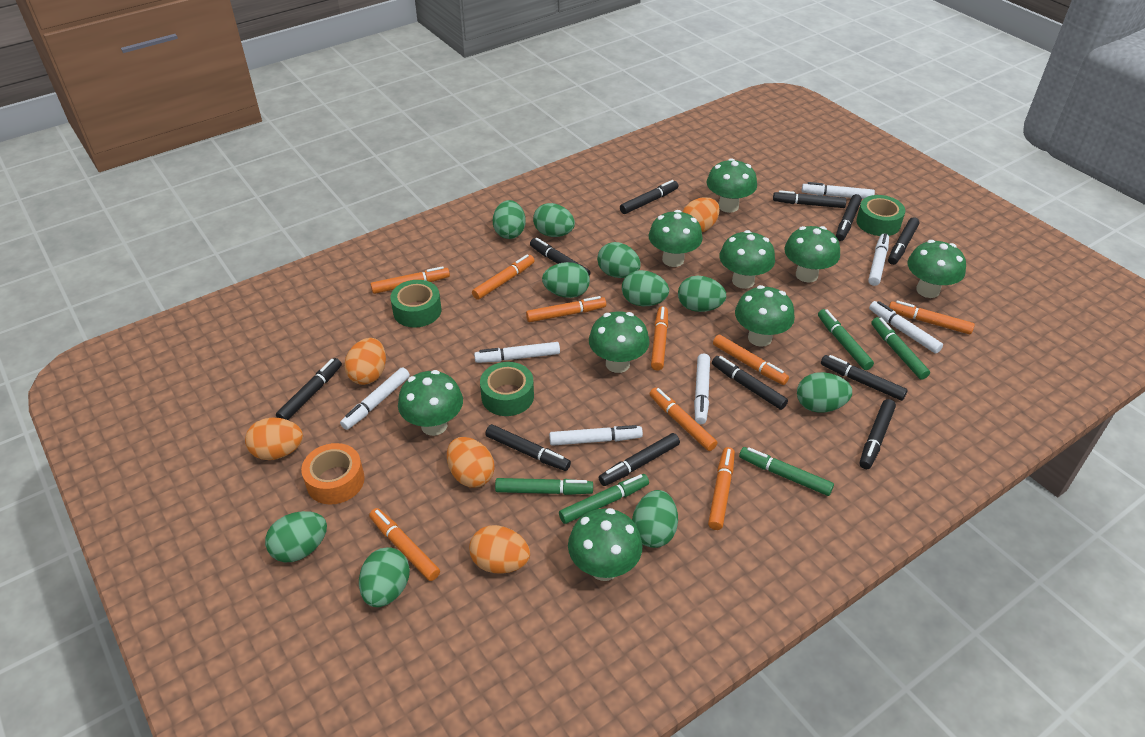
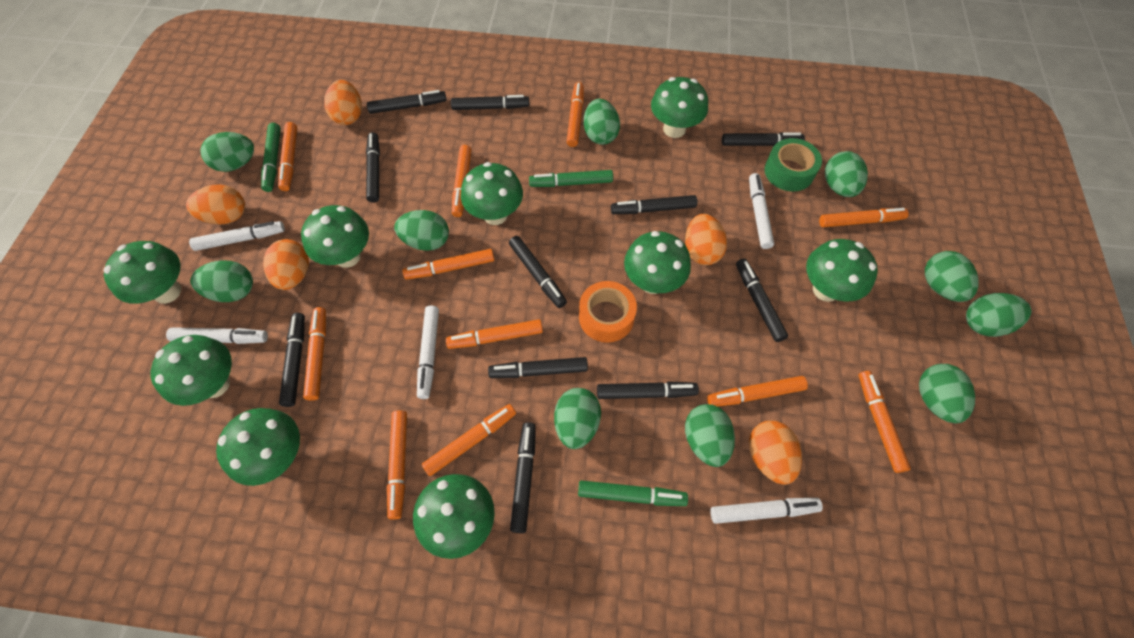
green marker: [495,478,593,495] [559,474,649,524] [739,447,834,496] [818,309,874,370] [871,317,930,380] = 5 -> [261,123,281,192] [529,170,613,187] [578,480,688,506] = 3
green tape: [390,280,441,328] [480,362,534,416] [856,195,905,236] = 3 -> [764,138,822,191] = 1
orange marker: [369,508,440,581] [371,266,450,294] [472,254,535,300] [526,296,606,322] [650,387,717,451] [651,306,668,370] [708,447,735,530] [713,335,789,385] [889,301,975,335] = 9 -> [278,122,297,191] [303,307,326,401] [387,410,407,520] [402,249,494,280] [422,404,516,476] [446,319,543,349] [452,145,472,217] [566,82,584,147] [707,376,808,407] [819,208,909,227] [859,371,911,473] = 11
white marker: [340,367,410,430] [474,342,560,363] [549,425,643,446] [694,354,710,424] [802,182,875,199] [868,233,889,286] [869,301,943,354] = 7 -> [166,327,268,344] [189,221,285,251] [417,306,439,399] [710,498,823,524] [749,173,774,249] = 5

